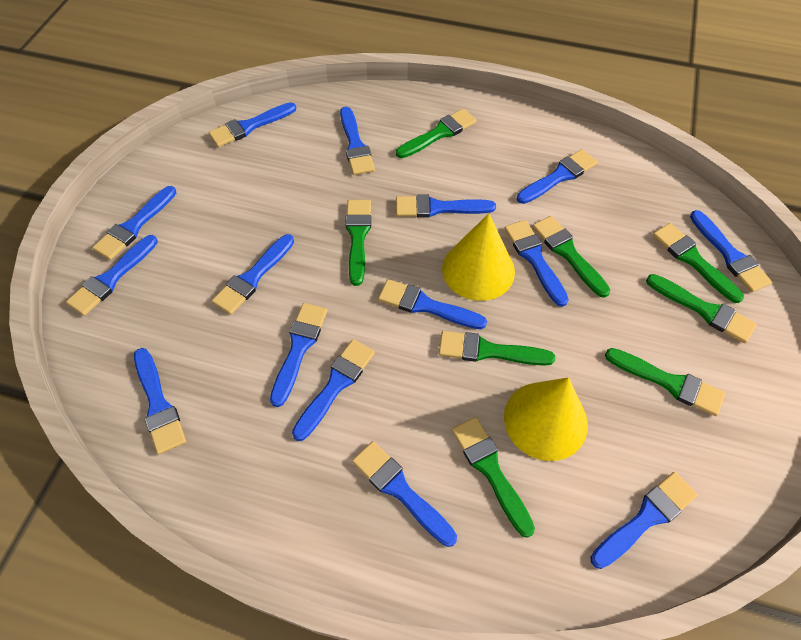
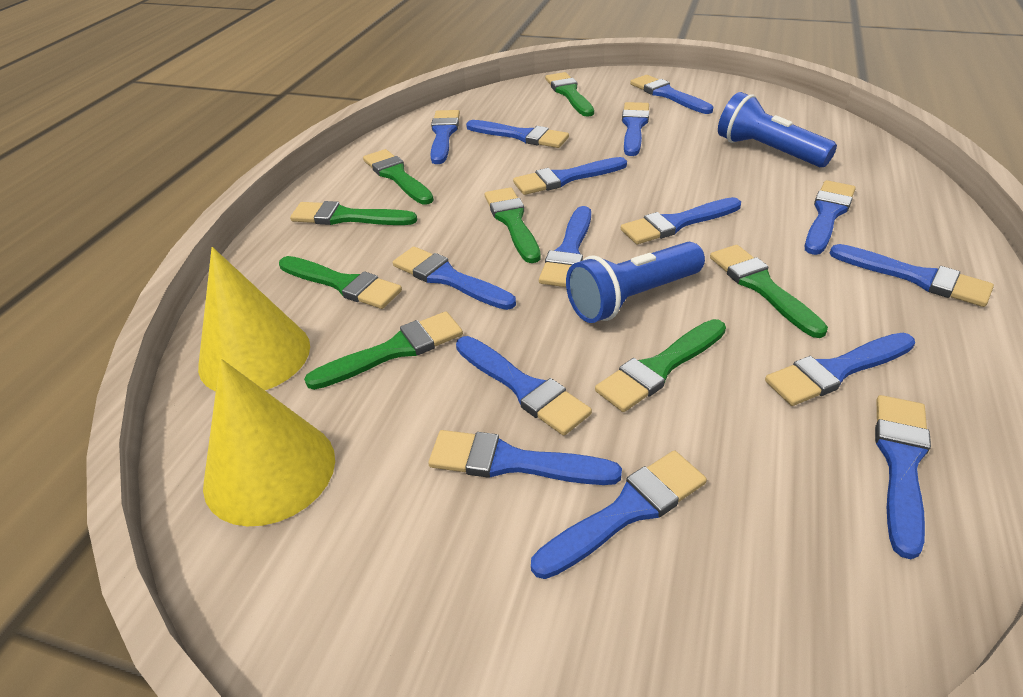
blue flashlight: none = 0 -> [566,242,705,323] [718,92,837,167] = 2

